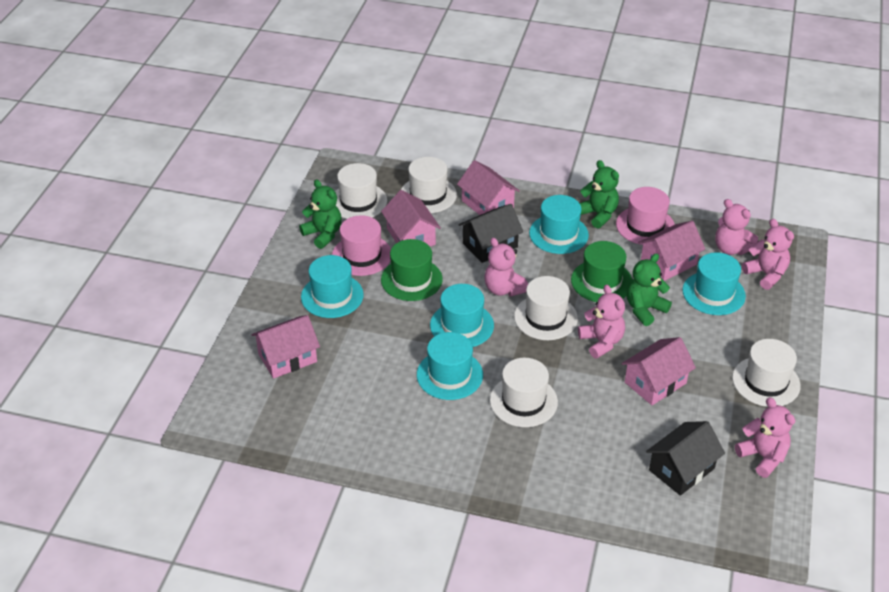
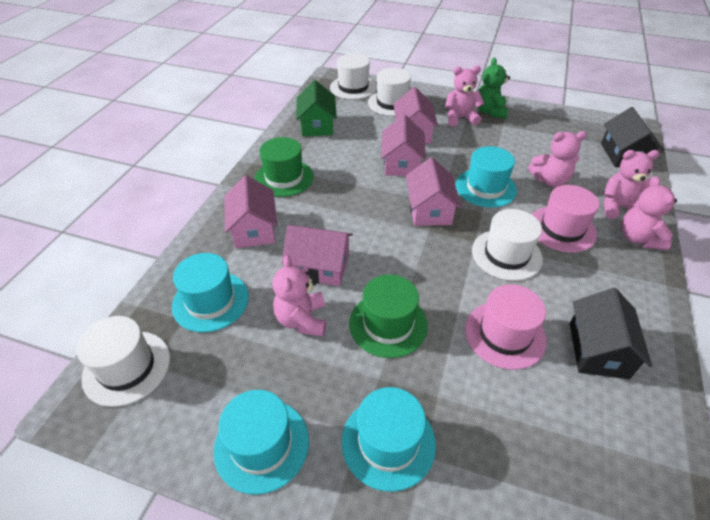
green house: none = 0 -> [296,80,337,136] = 1
green teddy bear: [299,180,342,249] [580,160,619,229] [627,253,672,326] = 3 -> [478,58,510,119] = 1
turquoise hat: [301,255,364,318] [417,332,483,400] [430,284,494,347] [529,195,589,254] [683,252,746,315] = 5 -> [172,253,249,333] [213,390,309,495] [341,387,436,492] [456,146,517,208] = 4
white hat: [335,163,387,219] [401,157,457,213] [490,358,558,427] [514,276,578,340] [732,339,801,407] = 5 -> [76,316,170,407] [330,53,377,100] [368,68,411,116] [472,209,543,281] = 4

